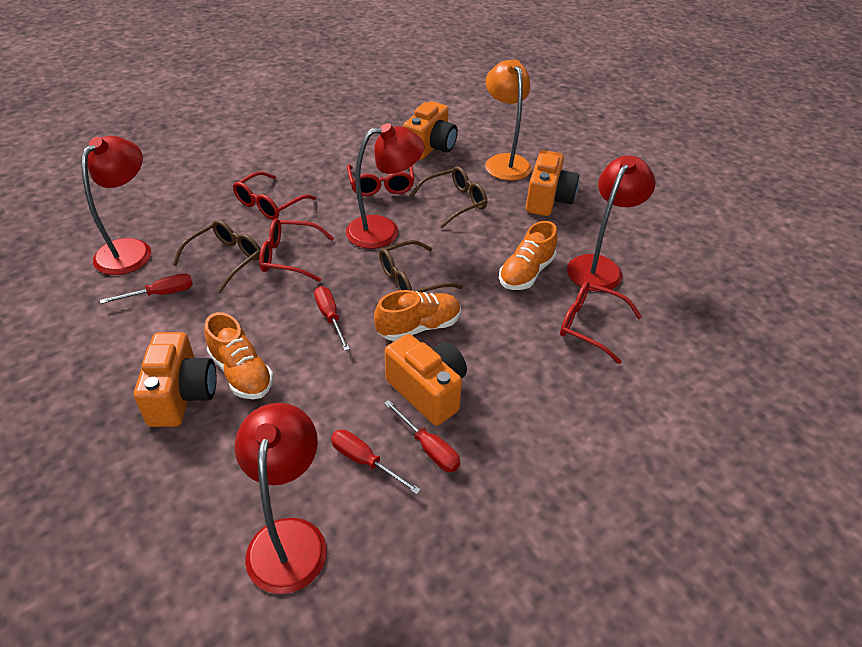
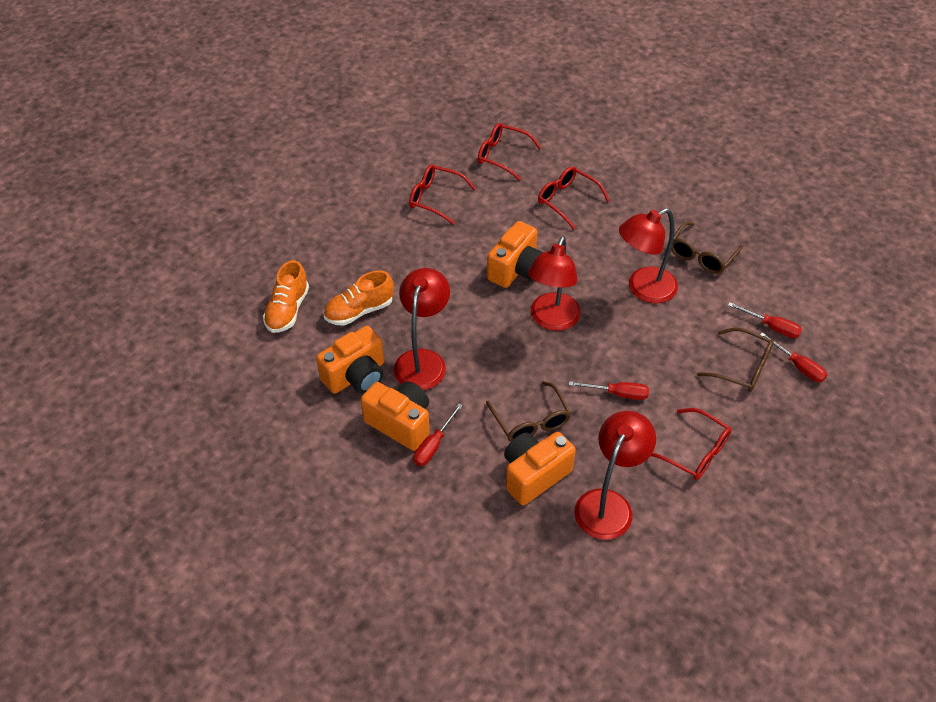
orange lamp: [485,59,532,181] = 1 -> none = 0
orange shoe: [204,312,274,399] [374,290,461,341] [499,221,558,290] = 3 -> [263,260,309,333] [324,270,394,326] = 2

